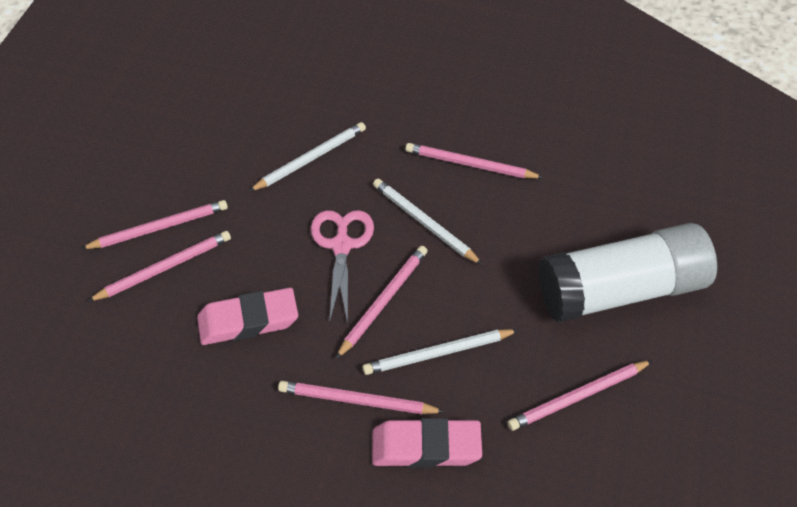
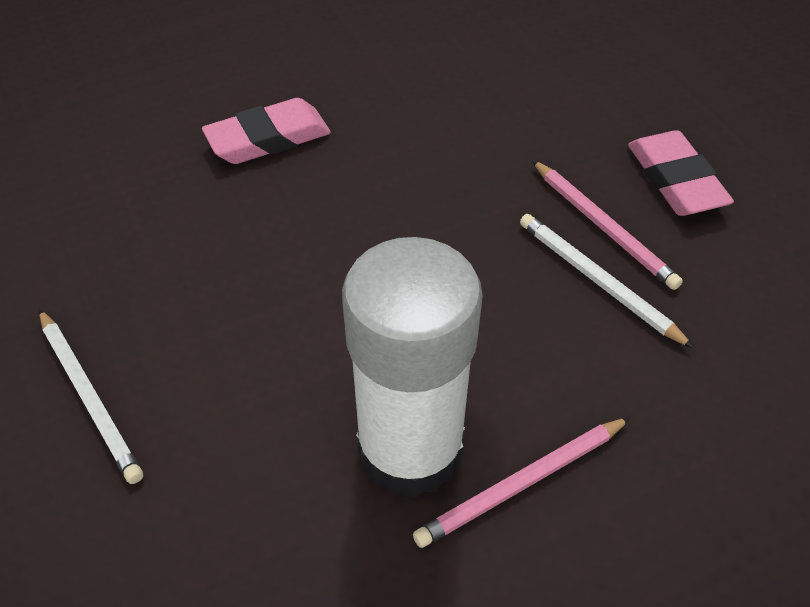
pink pencil: [81,200,228,249] [87,231,231,302] [278,381,445,414] [336,246,427,359] [405,143,544,179] [508,360,653,431] = 6 -> [413,417,630,548] [532,160,683,290] = 2
pink scissors: [311,210,374,323] = 1 -> none = 0
white pencil: [249,122,366,192] [362,329,518,375] [373,178,483,265] = 3 -> [39,309,143,484] [520,214,694,348] = 2

